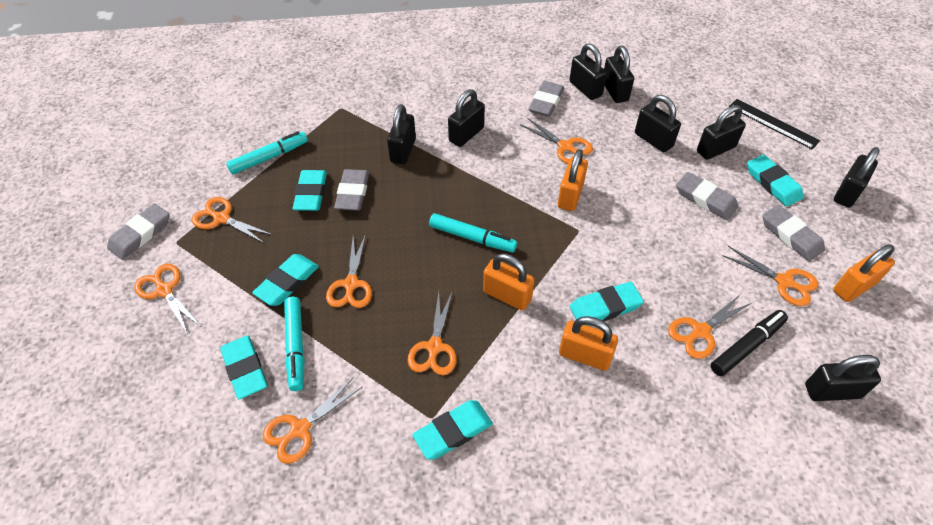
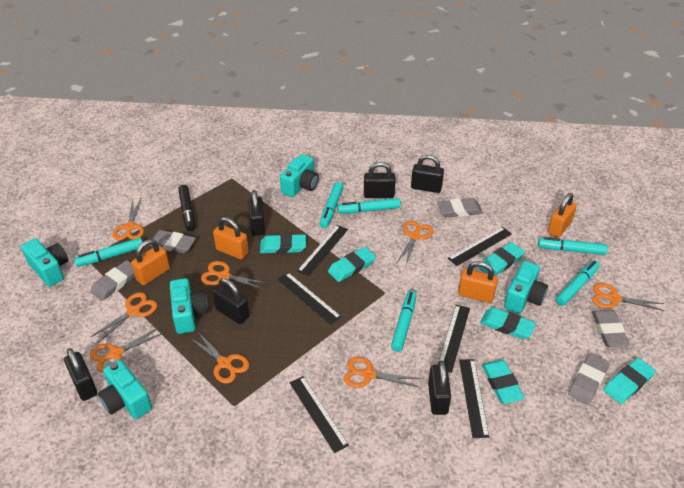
black padlock: [387,104,416,164] [448,89,485,147] [570,43,607,100] [604,46,634,103] [635,95,681,152] [697,105,746,160] [805,355,881,401] [834,147,880,208] = 8 -> [64,348,97,401] [213,278,250,324] [248,190,265,236] [364,162,396,198] [411,155,444,193] [428,361,451,415] = 6
black ruler: [729,99,820,150] = 1 -> [277,272,341,325] [290,376,349,453] [297,225,348,276] [439,305,470,373] [448,227,512,266] [459,359,489,438] = 6
turquoise camera: none = 0 -> [21,238,68,287] [98,359,152,419] [170,278,208,334] [280,154,319,197] [504,261,548,314] = 5
turquoise marker: [226,131,308,174] [284,297,304,391] [429,213,517,252] = 3 -> [74,238,143,267] [320,182,344,228] [337,198,401,214] [391,291,417,352] [538,237,608,255] [556,260,600,306] = 6

